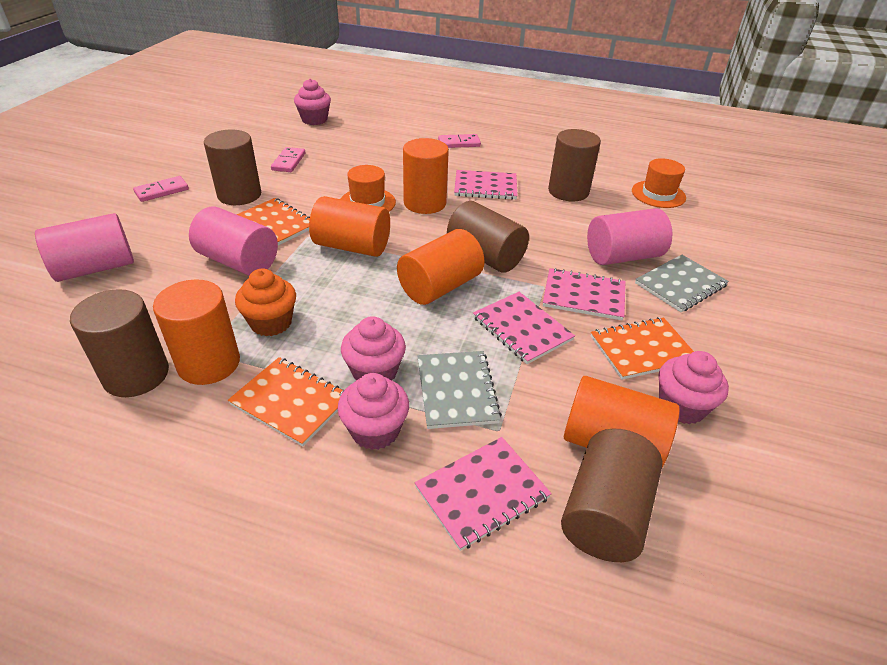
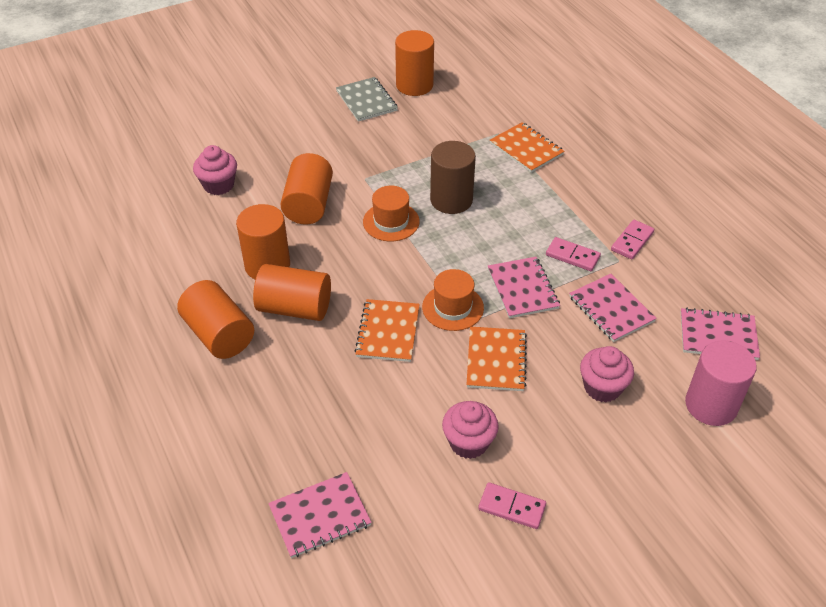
brown cylinder: [70,289,169,397] [204,130,261,205] [447,201,529,273] [548,129,601,201] [561,429,663,562] = 5 -> [430,141,476,214] = 1
grey notebook: [417,351,502,429] [635,255,729,312] = 2 -> [336,77,398,122] = 1
orange cupcake: [235,269,296,336] = 1 -> none = 0
pink cupcake: [294,79,331,125] [338,373,409,450] [341,316,406,380] [659,351,729,424] = 4 -> [193,145,237,195] [442,401,499,459] [580,346,634,402] = 3
pink cylinder: [35,213,134,282] [189,207,278,276] [587,208,672,265] = 3 -> [685,340,757,426] = 1

